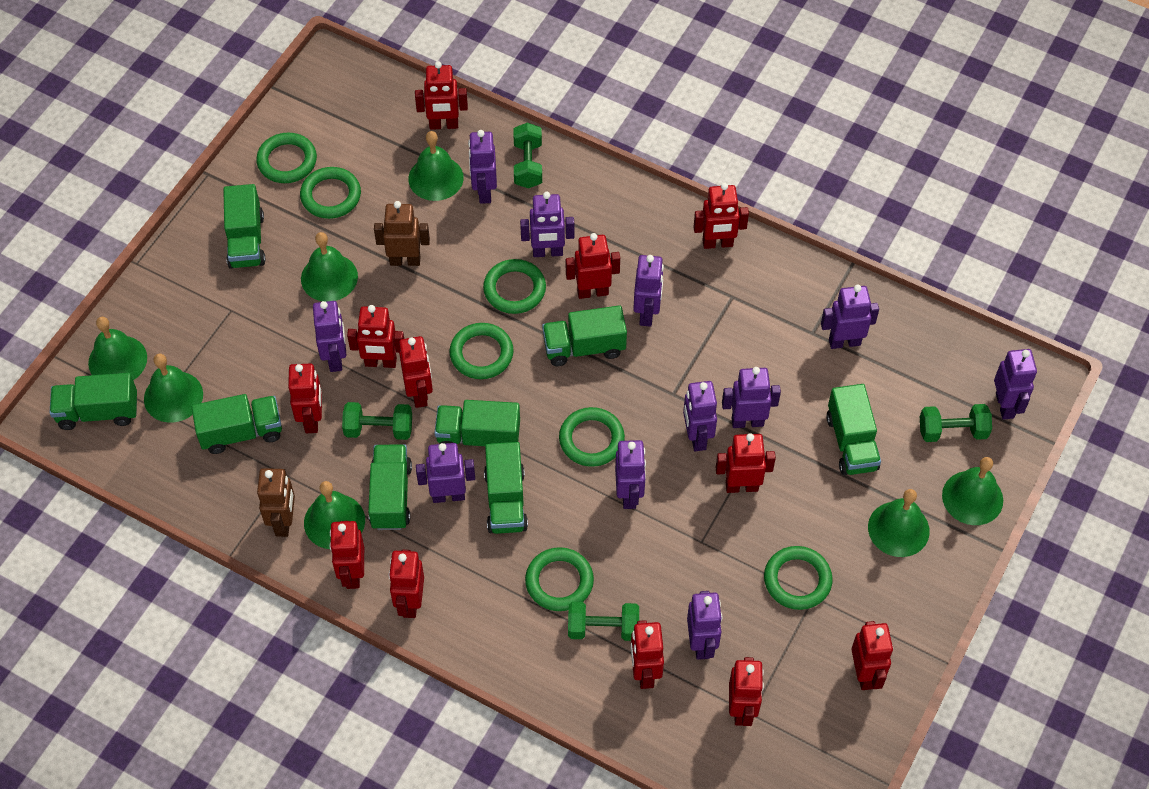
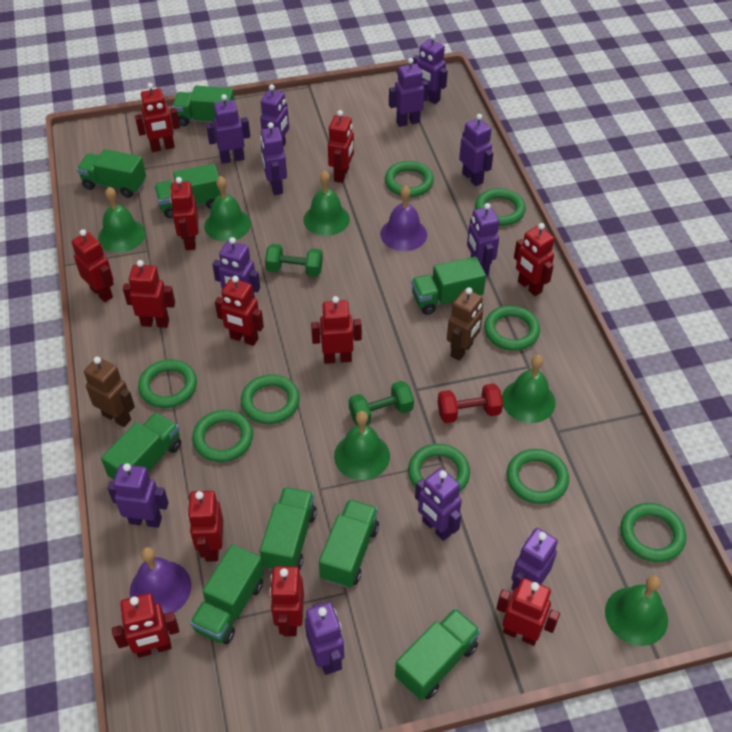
green bell: [88,317,147,380] [144,354,203,423] [301,232,358,302] [304,481,365,549] [408,131,464,201] [868,489,930,557] [942,457,1003,525] = 7 -> [98,187,146,253] [204,176,251,242] [303,170,350,236] [334,411,390,480] [502,355,555,423] [605,575,668,646] = 6
green dumbbell: [342,402,412,440] [513,123,542,188] [568,602,639,641] [920,404,992,442] = 4 -> [265,244,323,277] [349,381,414,425] = 2
green ring: [256,133,317,183] [300,167,361,219] [449,323,514,379] [483,259,546,314] [525,547,594,611] [559,407,625,467] [764,546,833,610] = 7 -> [138,359,197,408] [192,410,253,462] [241,374,300,424] [385,161,434,197] [408,444,470,493] [475,188,526,226] [484,306,540,351] [507,449,569,504] [620,503,686,562] = 9
green truck: [49,373,137,430] [191,394,282,454] [223,184,266,269] [368,444,412,530] [434,400,520,446] [484,442,528,534] [542,305,627,366] [826,384,881,475] = 8 -> [77,149,146,198] [101,412,181,481] [154,164,221,218] [172,86,235,126] [190,544,264,645] [260,487,317,571] [319,499,379,588] [395,608,481,700] [411,256,486,315] = 9
purple bell: none = 0 -> [130,547,191,614] [380,186,427,251] = 2
purple robot: [313,301,346,372] [416,443,475,503] [468,130,497,204] [520,192,574,257] [615,440,646,509] [633,255,664,327] [683,381,717,451] [687,591,722,660] [722,367,781,428] [821,285,879,349] [994,349,1037,420] = 11 -> [107,463,169,528] [206,94,250,164] [212,237,260,299] [260,84,289,147] [260,122,287,195] [305,602,344,675] [389,58,429,127] [413,34,448,104] [415,468,462,541] [459,114,493,186] [467,203,499,275] [511,528,558,591] = 12
red dumbbell: none = 0 -> [437,383,503,423] = 1

